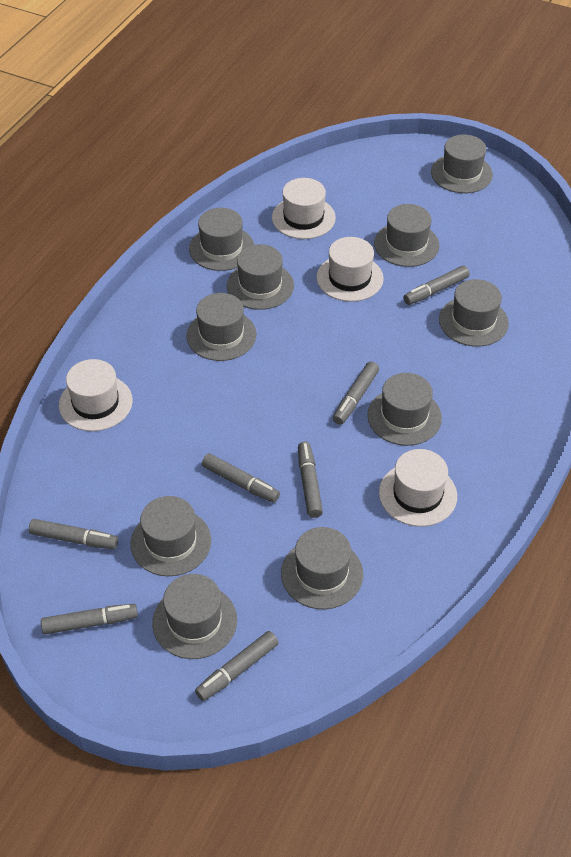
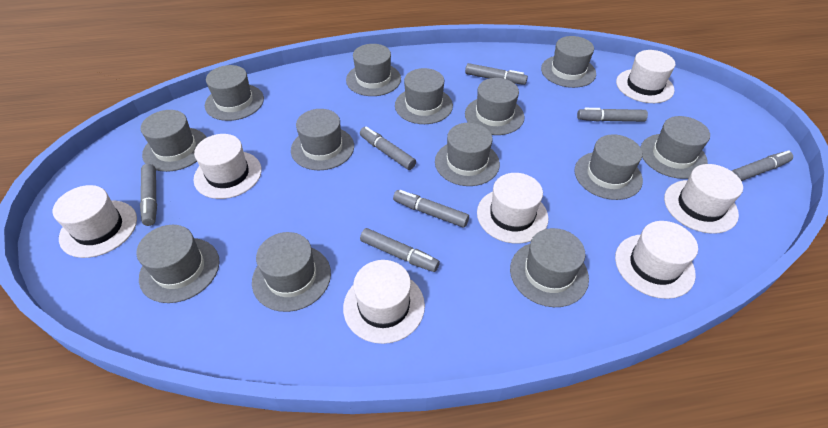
grey hat: [131,496,211,576] [152,574,237,659] [186,293,256,361] [189,208,254,271] [227,244,294,310] [281,527,363,609] [367,373,442,446] [374,204,439,267] [431,135,493,193] [439,279,509,347] = 10 -> [136,225,220,303] [141,110,207,172] [205,65,264,121] [252,232,331,312] [291,109,354,170] [346,44,401,96] [395,68,453,124] [435,123,500,186] [465,78,524,135] [510,228,589,307] [541,36,596,88] [574,134,643,200] [640,116,710,179] = 13
white hat: [59,359,133,431] [272,178,336,239] [316,237,384,302] [379,449,457,527] = 4 -> [53,185,137,258] [193,134,262,199] [343,260,425,344] [477,173,548,244] [615,221,698,299] [616,50,676,103] [664,164,743,234] = 7

